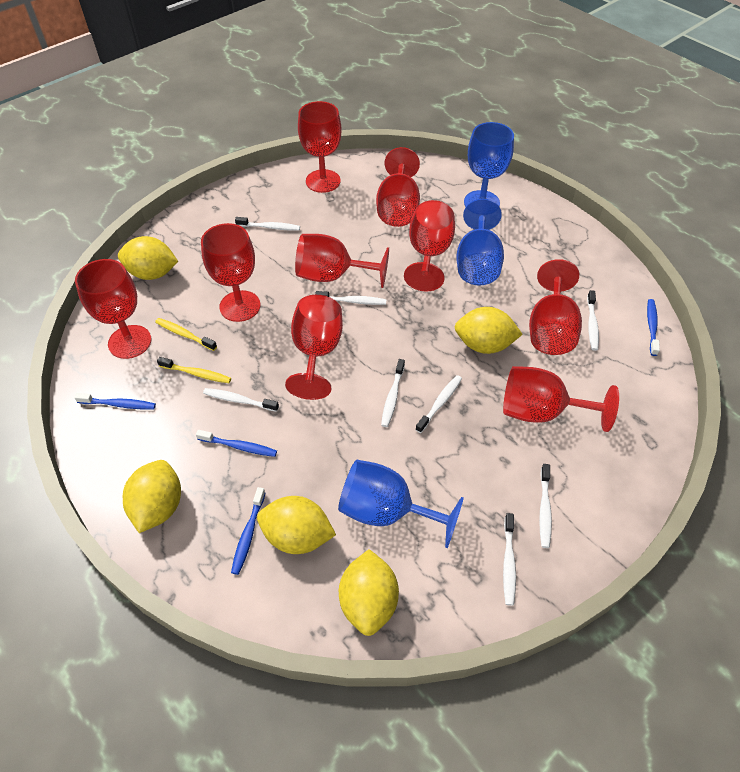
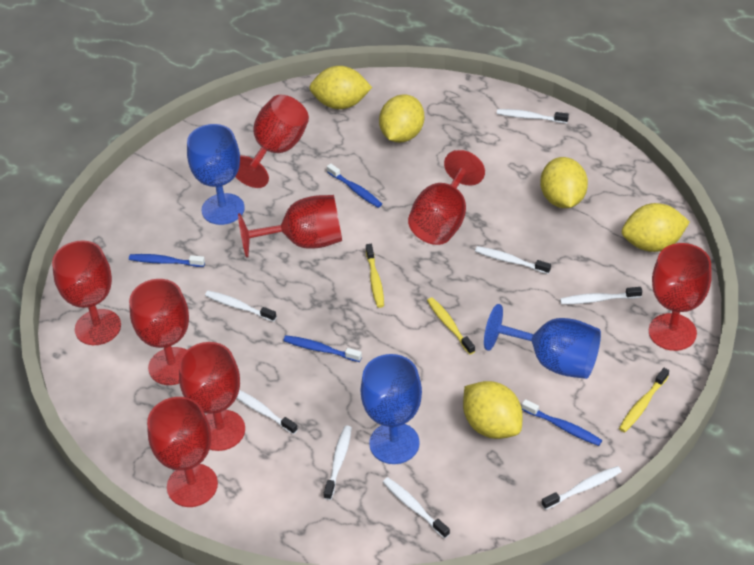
red goblet: [75,259,151,359] [201,223,260,322] [285,295,343,400] [295,234,389,288] [298,101,342,193] [376,147,420,227] [404,200,455,291] [503,366,619,432] [529,259,582,355] = 9 -> [52,240,121,345] [129,279,189,385] [147,397,218,507] [179,342,245,451] [235,95,309,188] [238,195,342,258] [408,150,485,245] [649,243,712,351] = 8
yellow toothbrush: [155,318,217,351] [157,357,231,383] = 2 -> [366,244,384,308] [427,297,475,355] [619,368,669,432] = 3

